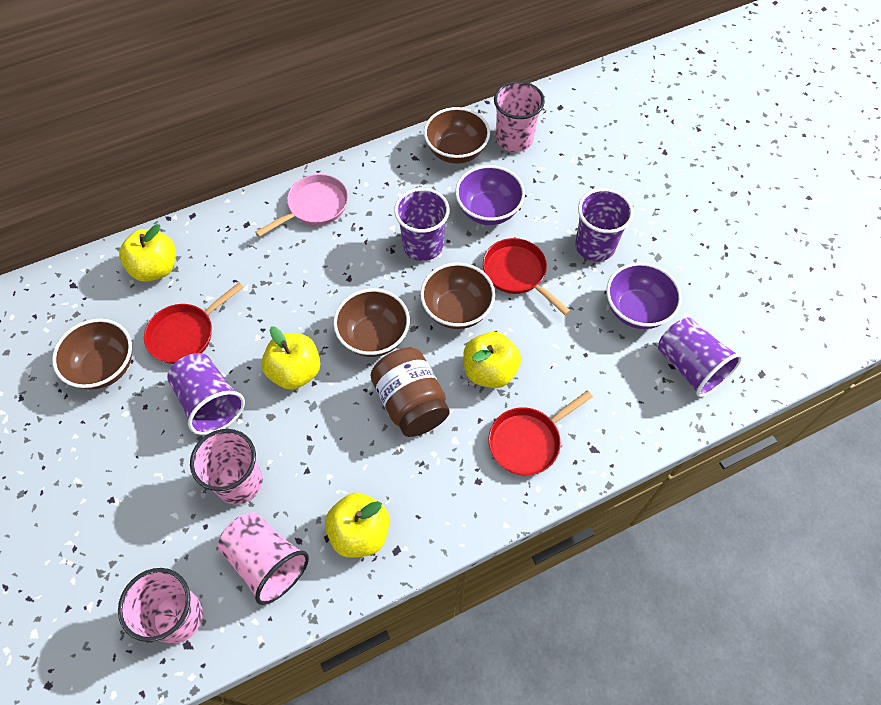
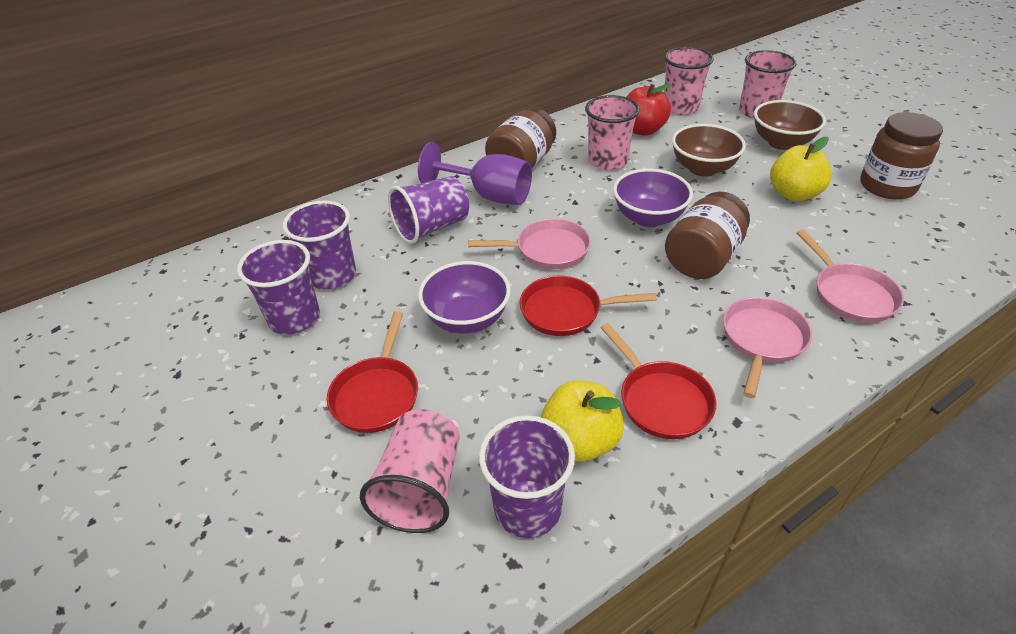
brown bowl: [52,319,132,390] [333,289,410,357] [420,262,495,329] [424,107,490,164] = 4 -> [672,124,746,177] [754,100,826,150] = 2
brown jar: [370,348,450,437] = 1 -> [485,107,556,168] [665,192,750,279] [860,112,943,199] = 3
pink pan: [255,174,348,237] = 1 -> [468,219,591,269] [723,297,812,398] [796,230,904,323] = 3
purple goblet: none = 0 -> [418,142,532,205] = 1
red apple: none = 0 -> [627,83,672,136] = 1
yellow apple: [119,224,176,282] [261,326,320,390] [325,493,389,558] [463,332,521,388] = 4 -> [541,381,624,461] [770,137,832,201] = 2

